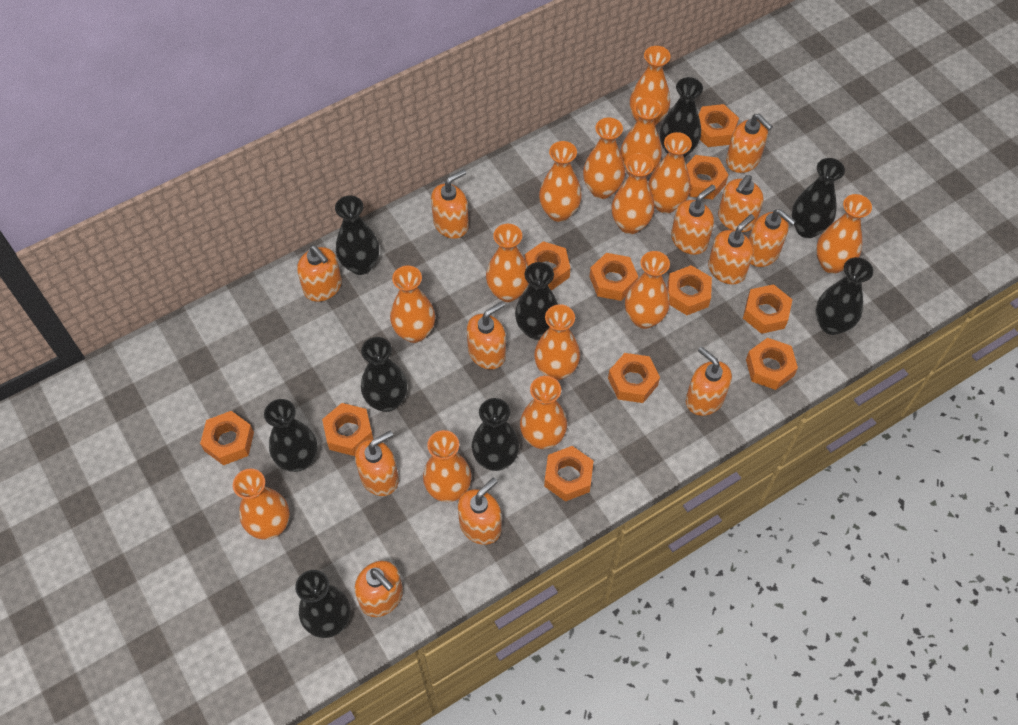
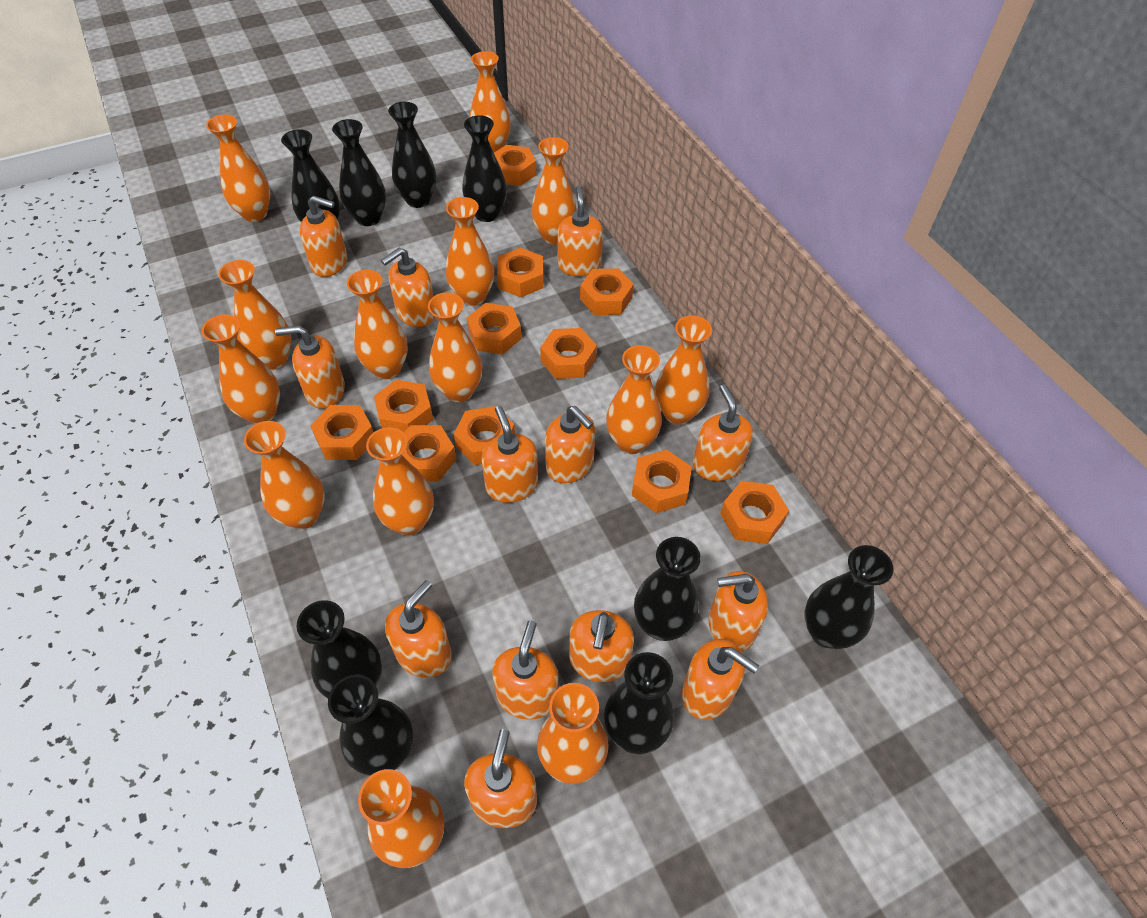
orange soap dispenser: [297,245,342,302] [355,431,399,496] [355,561,403,617] [431,169,469,239] [458,478,502,545] [467,301,506,369] [671,185,716,255] [686,346,732,416] [708,214,755,284] [718,175,763,232] [726,114,773,173] [749,209,796,267] = 12 -> [275,325,345,409] [299,196,347,277] [381,248,435,327] [385,580,452,678] [464,729,537,828] [481,406,538,503] [492,620,558,720] [545,406,595,483] [558,186,603,276] [569,610,634,682] [682,639,759,720] [693,385,753,481] [708,571,768,652] = 13

